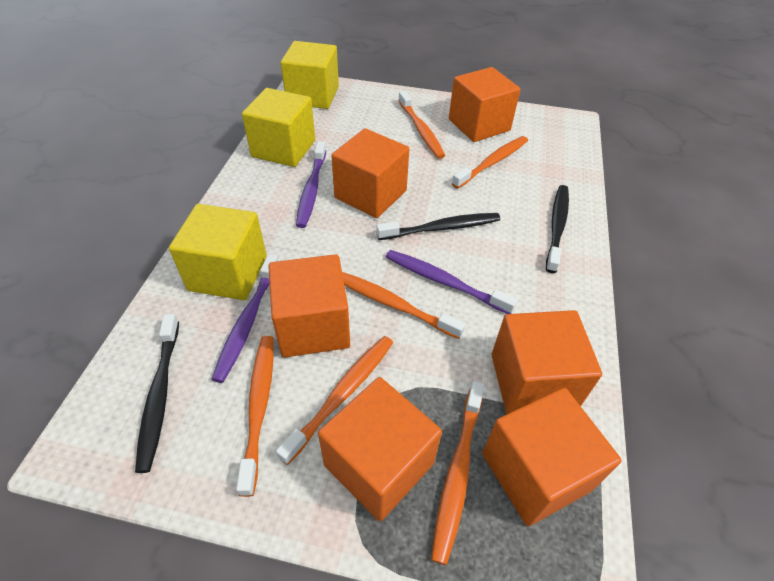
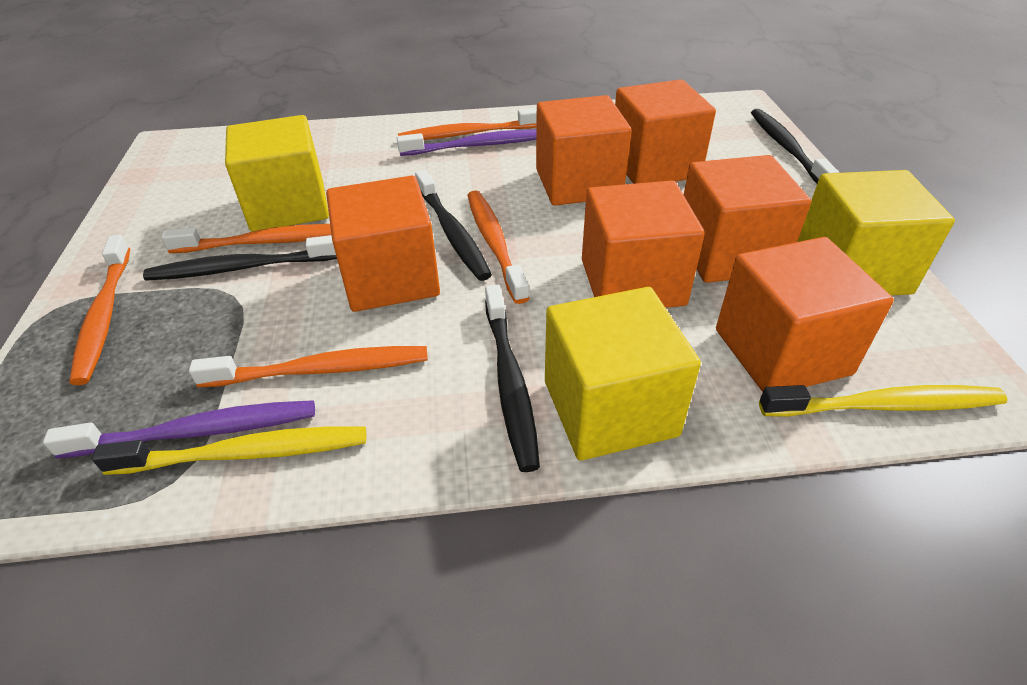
black toothbrush: [135,314,179,473] [376,213,500,240] [546,185,569,273] = 3 -> [143,235,337,281] [415,170,492,281] [485,285,540,472] [751,109,839,183] = 4
orange toothbrush: [236,336,274,497] [276,336,393,465] [342,272,465,339] [398,91,445,159] [431,381,484,565] [452,136,528,189] = 6 -> [69,235,130,385] [161,224,331,253] [189,346,428,387] [398,108,537,140] [467,190,529,304] = 5
purple toothbrush: [211,254,278,383] [296,141,326,228] [386,250,517,314] = 3 -> [43,400,315,459] [397,130,536,156] = 2
yellow toothbrush: none = 0 -> [92,426,366,475] [759,385,1008,417] = 2

